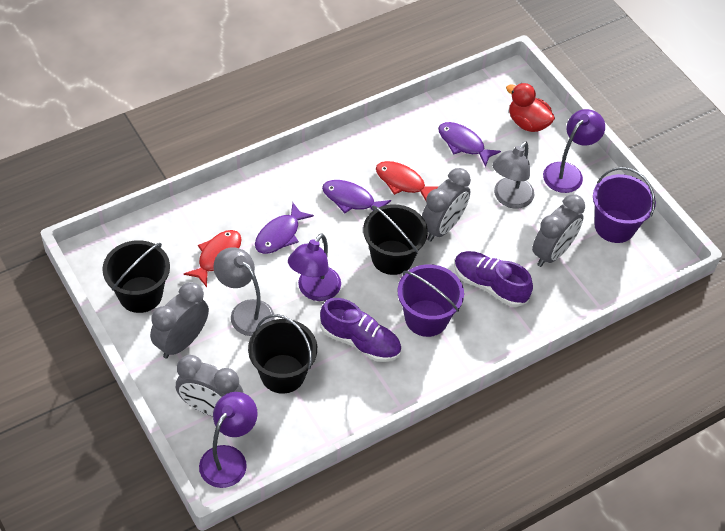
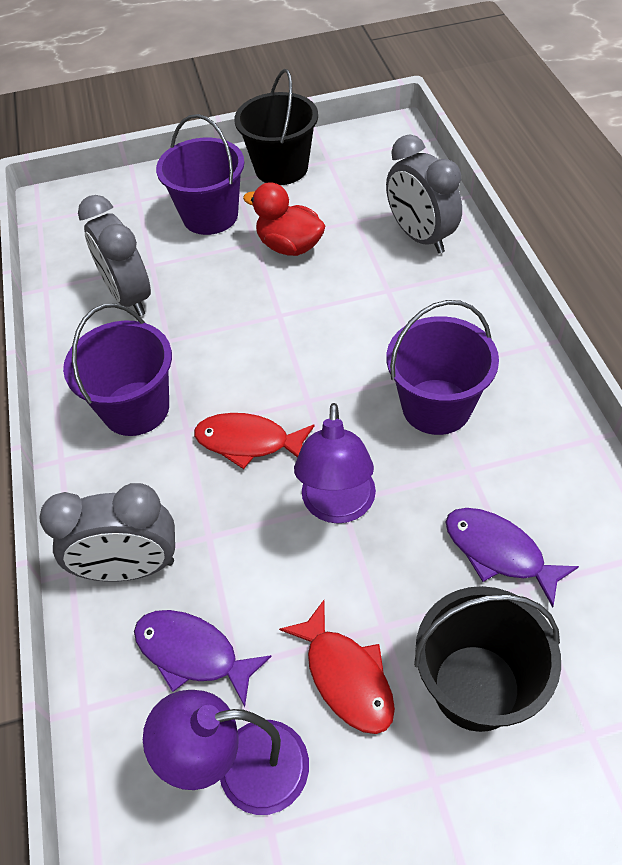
black bucket: [102,240,170,313] [248,314,317,394] [363,204,428,275] = 3 -> [234,69,318,185] [414,586,561,732] = 2
grey clock: [150,282,209,358] [176,355,243,417] [422,168,471,242] [532,194,585,267] = 4 -> [39,483,175,582] [78,195,151,316] [386,135,462,254] = 3
grey lamp: [214,247,275,336] [492,141,534,209] = 2 -> none = 0
purple bucket: [398,264,464,337] [593,167,656,243] = 2 -> [63,303,172,436] [156,114,244,235] [386,300,499,435] = 3
purple fish: [255,202,314,254] [322,180,391,213] [438,122,501,167] = 3 -> [134,610,272,707] [445,508,579,608] = 2
purple lamp: [199,392,257,488] [288,233,341,301] [543,109,605,193] = 3 -> [143,690,309,815] [294,403,376,524] = 2
purple shoe: [320,298,401,362] [454,251,533,307] = 2 -> none = 0

